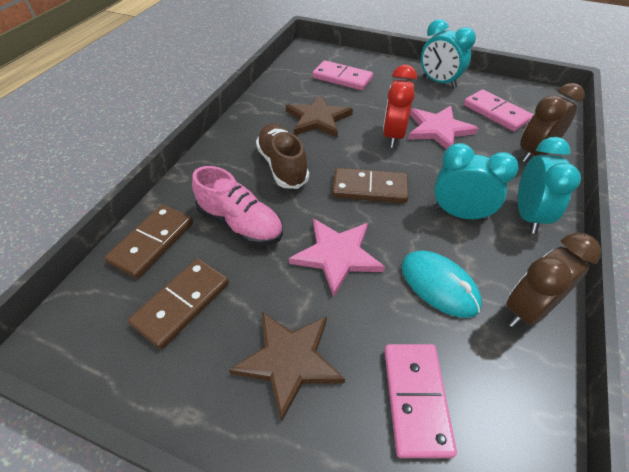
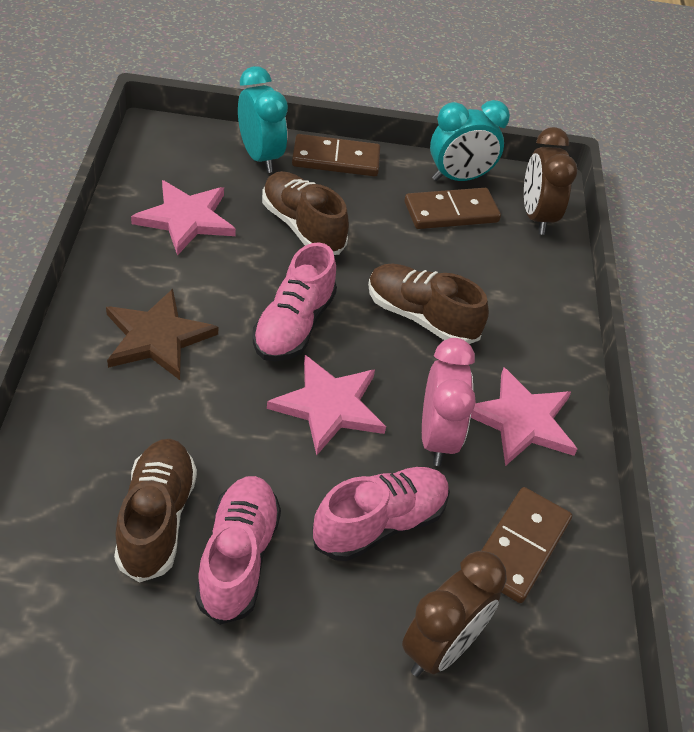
brown shoe: [256,123,309,189] = 1 -> [114,439,197,583] [262,171,349,255] [368,263,489,344] = 3
brown star: [229,312,345,422] [286,94,353,138] = 2 -> [106,289,218,380] = 1
pink clock: none = 0 -> [422,338,476,466] = 1
pink domino: [312,60,373,90] [384,344,457,458] [464,89,533,131] = 3 -> none = 0
pink shoe: [192,166,283,246] = 1 -> [196,476,281,625] [253,242,337,361] [312,467,450,561] = 3
pink star: [289,219,385,297] [408,106,478,149] = 2 -> [131,180,236,256] [267,355,386,455] [471,368,577,466] = 3
red clock: [383,64,417,148] = 1 -> none = 0
turquoise clock: [421,19,476,88] [434,143,519,221] [518,137,581,234] = 3 -> [238,66,288,173] [430,100,510,181] = 2
turquoise mouse: [401,250,482,318] = 1 -> none = 0

